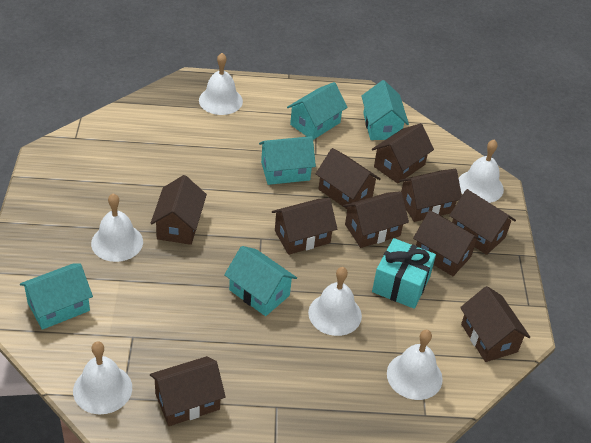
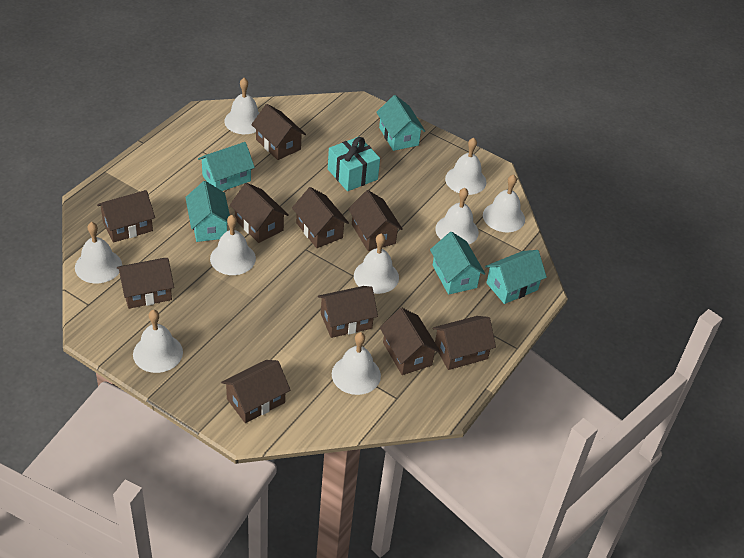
white bell: [73,342,132,414] [91,194,143,262] [199,53,243,115] [308,267,362,336] [387,330,443,400] [459,139,504,203] = 6 -> [75,222,122,283] [133,310,183,373] [210,215,256,275] [224,78,259,134] [332,332,381,395] [354,234,399,294] [435,188,479,244] [445,138,487,195] [483,174,525,232] = 9

